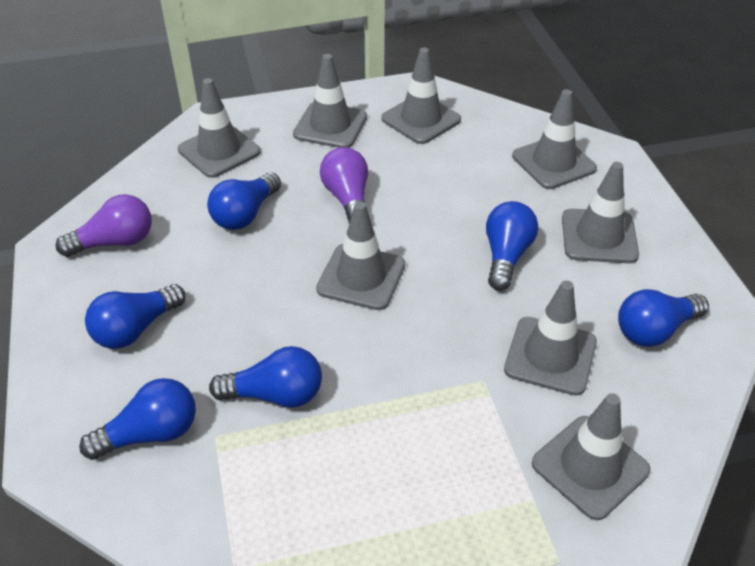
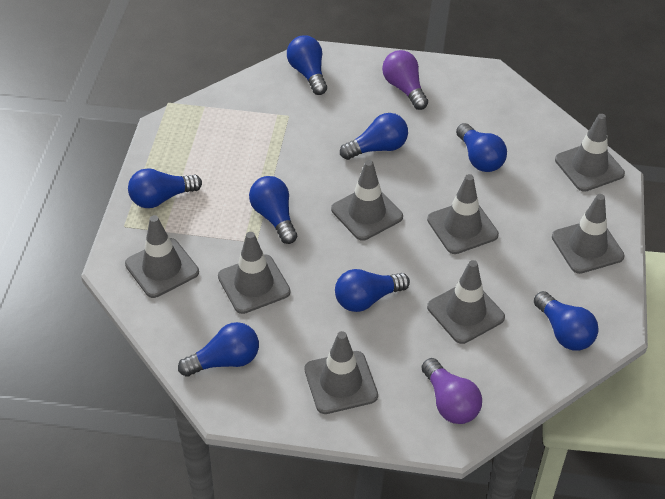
blue light bulb: [79,378,196,460] [85,284,186,349] [207,172,281,230] [209,346,322,408] [486,201,538,291] [618,289,709,347] = 6 -> [128,168,202,208] [178,322,259,377] [249,176,297,244] [287,35,327,95] [335,269,410,312] [340,113,408,160] [456,123,507,172] [534,291,599,351] = 8

